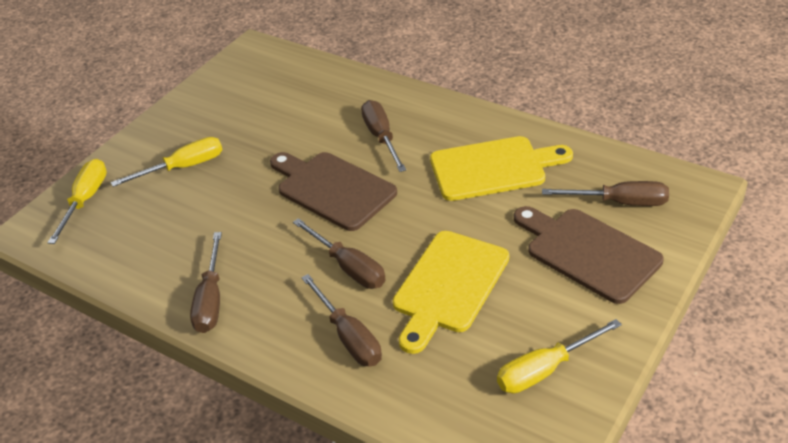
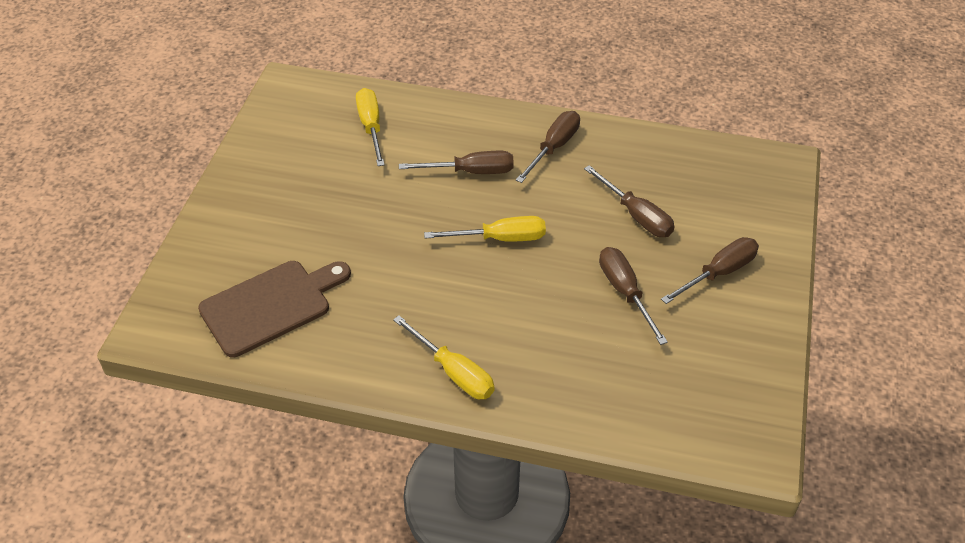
brown cutting board: [270,152,397,231] [514,206,664,304] = 2 -> [198,261,351,357] = 1
yellow cutting board: [393,231,509,354] [430,136,573,201] = 2 -> none = 0

